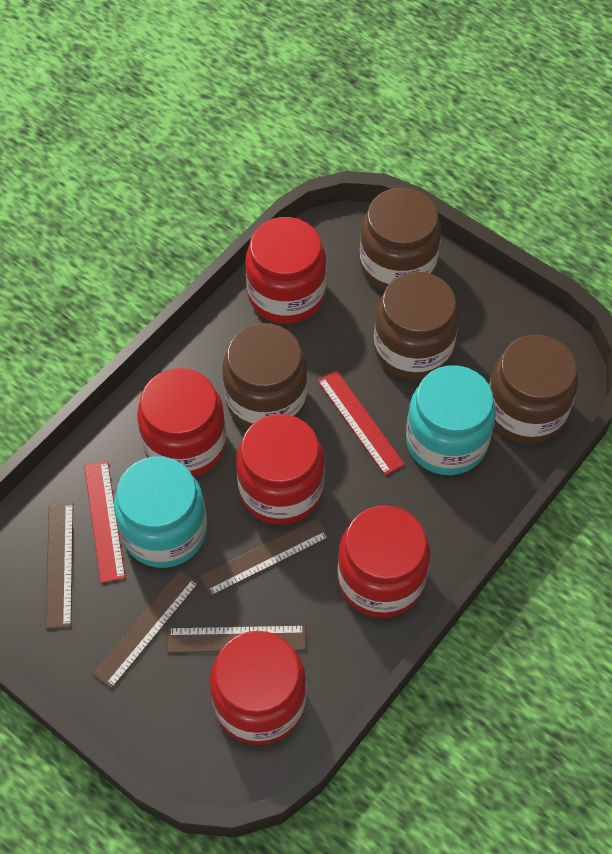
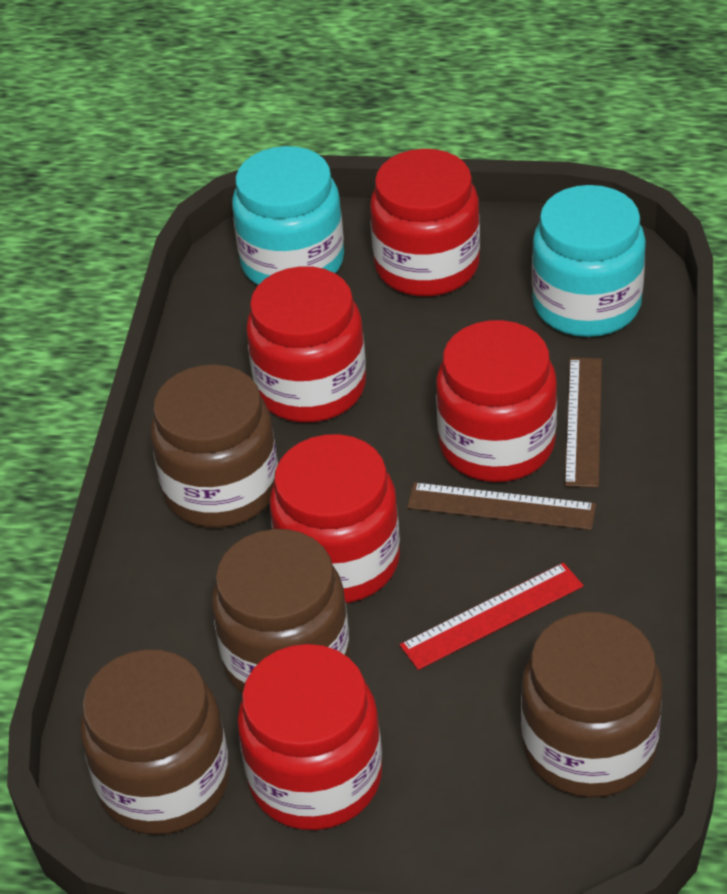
brown ruler: [46,503,73,629] [92,569,199,689] [167,625,306,653] [199,518,329,597] = 4 -> [407,482,596,530] [564,358,602,488] = 2
red ruler: [84,461,125,583] [318,370,405,476] = 2 -> [400,563,584,670] = 1

